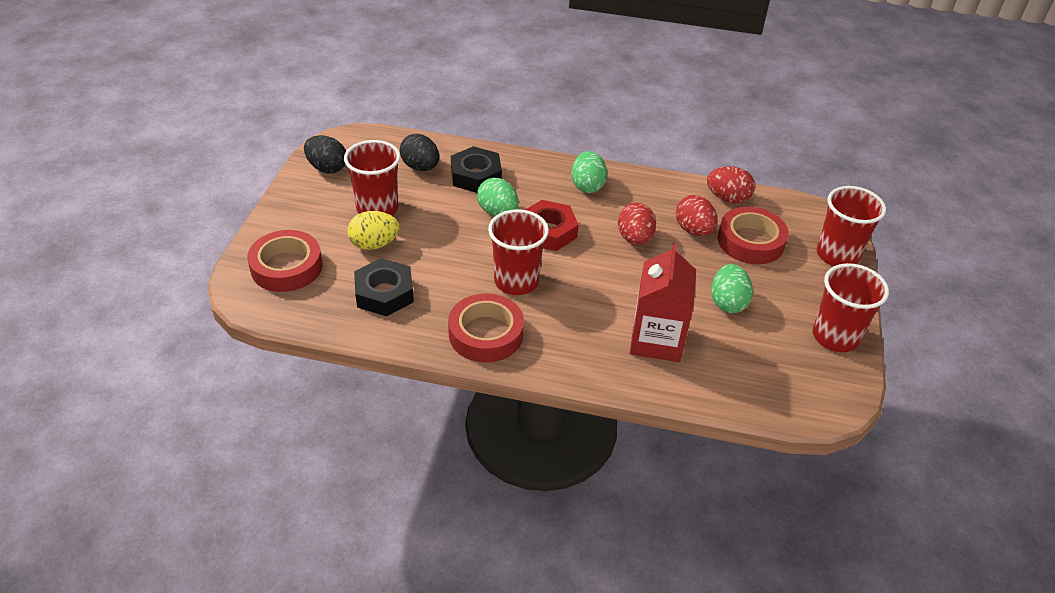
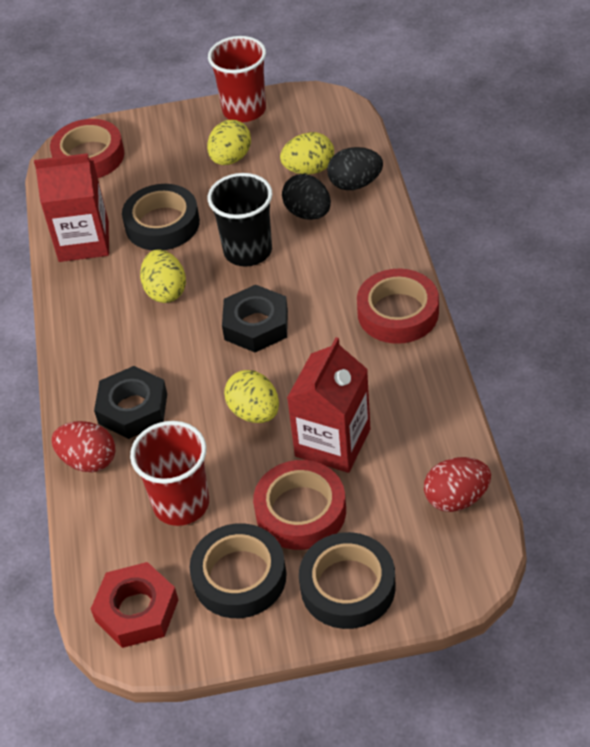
black cup: none = 0 -> [208,173,272,266] = 1
black tape: none = 0 -> [122,184,200,250] [190,523,286,618] [299,532,396,629] = 3
green egg: [477,178,519,216] [571,151,607,193] [711,264,753,313] = 3 -> none = 0
red carton: [630,243,696,362] = 1 -> [34,153,109,262] [287,337,370,473] = 2
red cup: [344,140,400,216] [488,209,549,295] [813,263,889,352] [817,186,886,266] = 4 -> [130,421,209,526] [208,36,266,122] = 2
red egg: [618,203,656,245] [676,195,717,236] [707,166,755,204] = 3 -> [52,421,115,472] [424,457,491,512] = 2
yellow egg: [347,211,400,250] = 1 -> [140,250,186,303] [207,120,251,165] [224,370,279,423] [280,132,334,174] = 4

